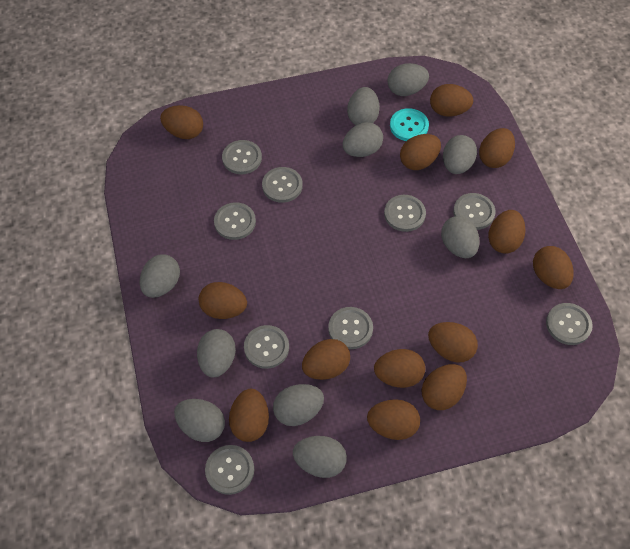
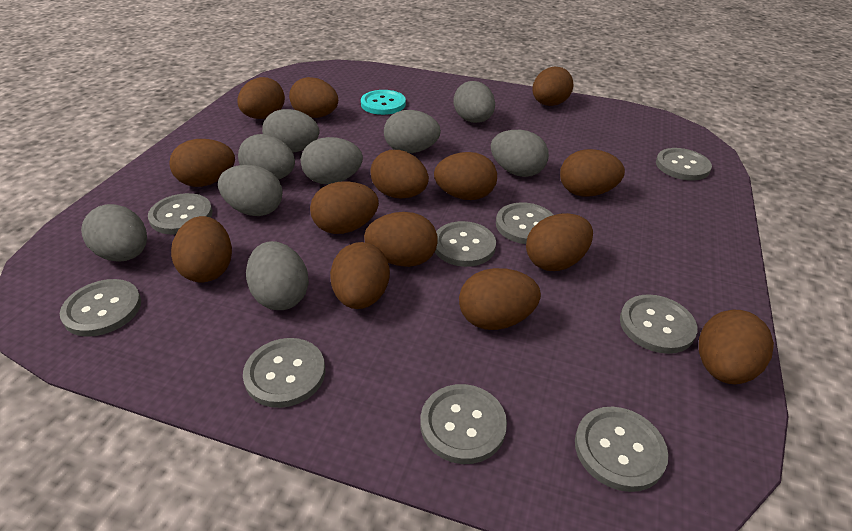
brown egg: [160,105,203,139] [199,282,247,319] [229,389,269,442] [302,339,350,380] [367,399,420,440] [374,349,425,388] [400,134,441,170] [422,364,467,410] [428,322,478,363] [430,84,473,117] [479,128,515,168] [488,210,526,254] [533,246,574,289] = 13 -> [169,139,235,187] [171,216,232,282] [237,77,285,119] [289,77,338,118] [310,181,379,234] [330,242,390,309] [364,212,438,267] [370,150,429,198] [434,152,497,200] [459,268,541,330] [526,213,593,271] [532,66,573,106] [560,149,625,197] [699,310,774,384] = 14
grey egg: [140,254,180,298] [174,399,225,442] [197,329,236,378] [273,384,324,426] [293,436,347,478] [343,122,383,157] [347,87,380,125] [387,63,429,96] [441,216,480,258] [443,135,477,174] = 10 -> [81,204,147,261] [218,165,283,216] [238,134,295,180] [246,241,309,310] [262,109,319,153] [301,137,363,184] [384,110,441,153] [453,81,495,123] [491,130,549,177] = 9

